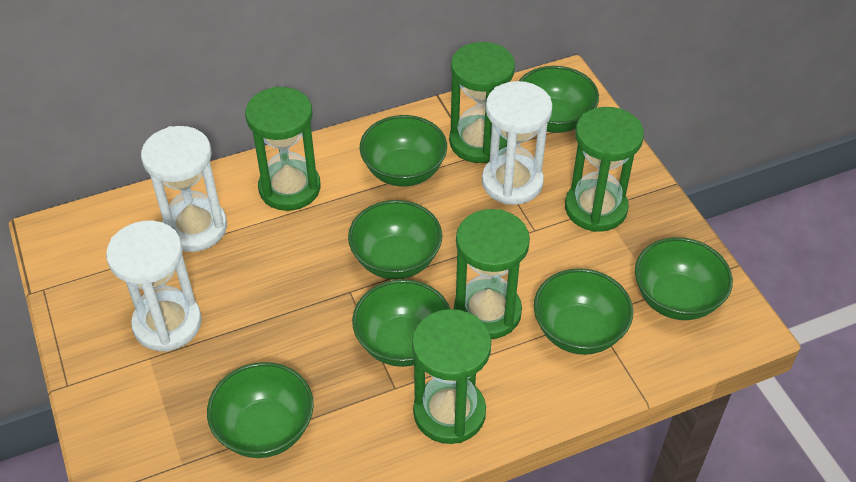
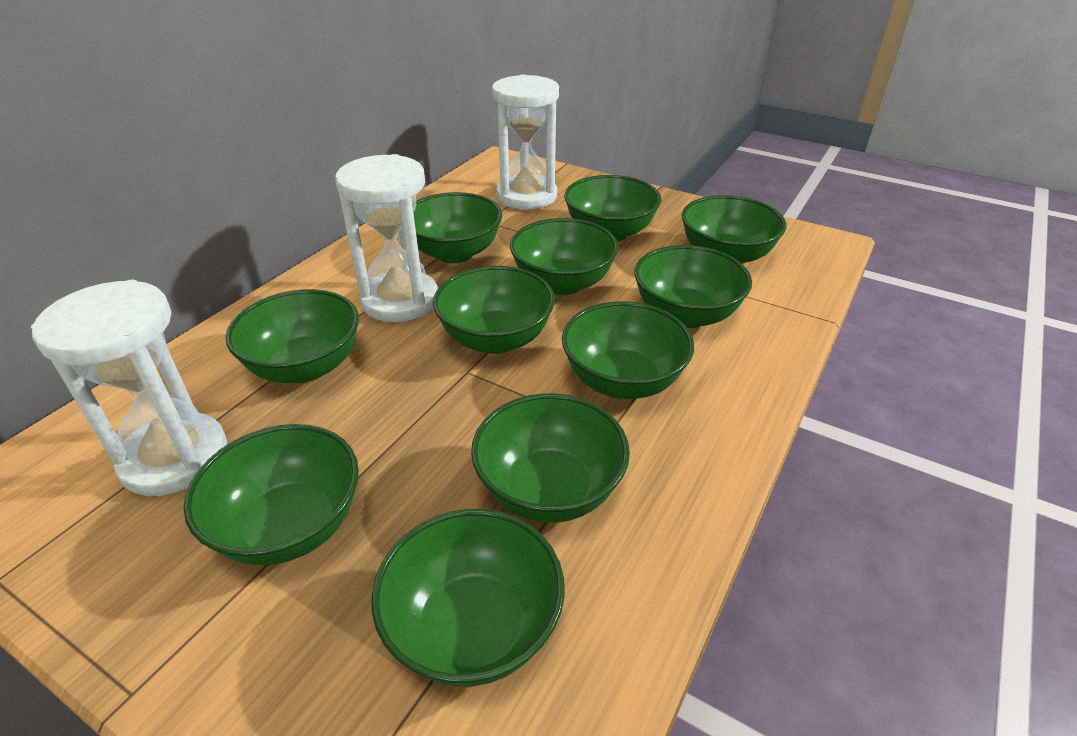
green bowl: [207,362,314,458] [348,200,442,279] [352,279,450,367] [360,115,447,186] [519,66,599,133] [534,268,633,355] [635,237,733,320] = 7 -> [184,424,359,565] [226,289,359,383] [372,509,565,687] [413,192,502,263] [433,266,555,354] [471,394,630,523] [510,218,619,295] [562,301,694,399] [564,175,661,242] [634,245,752,328] [682,195,786,264] = 11
green hourglass: [245,87,321,211] [412,309,491,444] [449,42,515,163] [454,209,530,339] [565,107,644,232] = 5 -> none = 0

